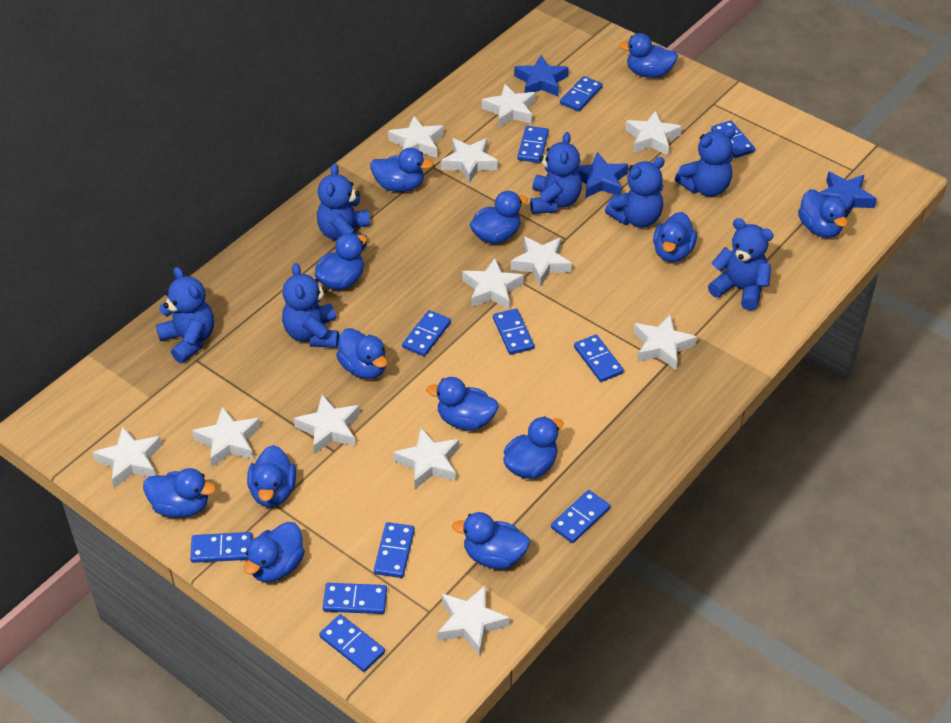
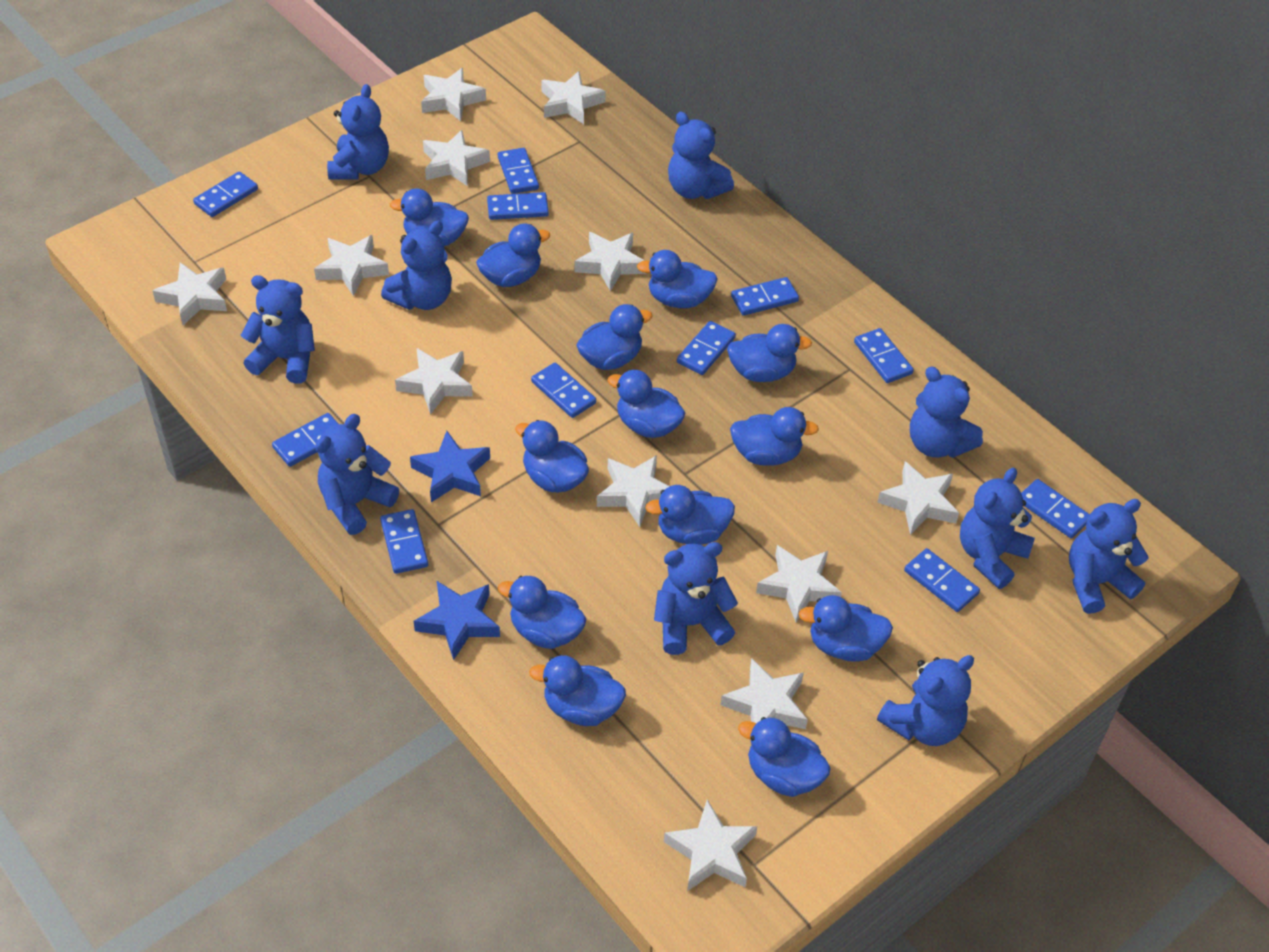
blue star: [514,55,569,96] [577,152,629,198] [819,171,877,218] = 3 -> [410,431,490,502] [414,581,500,660] = 2
blue teddy bear: [156,267,214,363] [282,263,339,348] [317,163,370,251] [530,132,582,214] [605,157,665,228] [675,127,736,197] [708,218,774,310] = 7 -> [240,275,315,383] [315,414,399,535] [327,84,389,180] [381,221,452,310] [654,542,738,655] [668,112,734,199] [877,655,974,746] [910,366,983,458] [960,468,1035,589] [1069,499,1148,614] = 10

